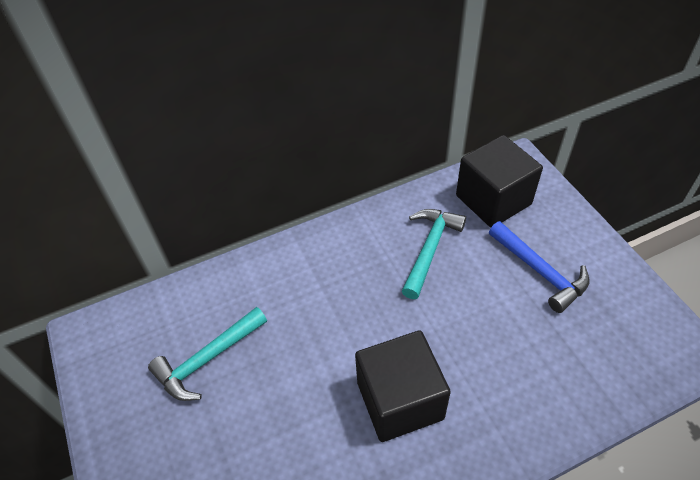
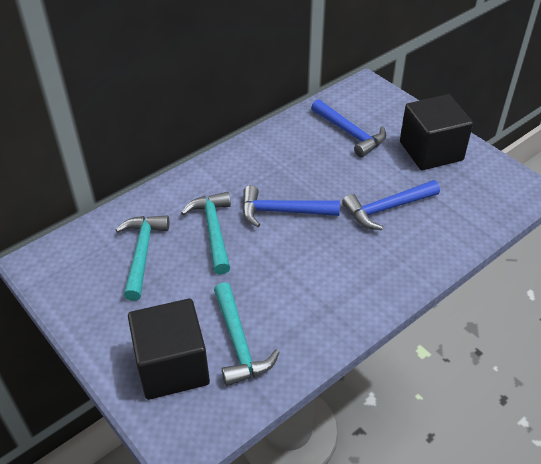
blue hammer: [489,221,589,313] = 1 -> [242,185,340,227] [311,99,386,157] [342,180,440,230] = 3
turquoise hammer: [148,307,267,401] [402,209,466,299] = 2 -> [115,215,169,301] [181,192,231,275] [214,282,280,386] = 3

